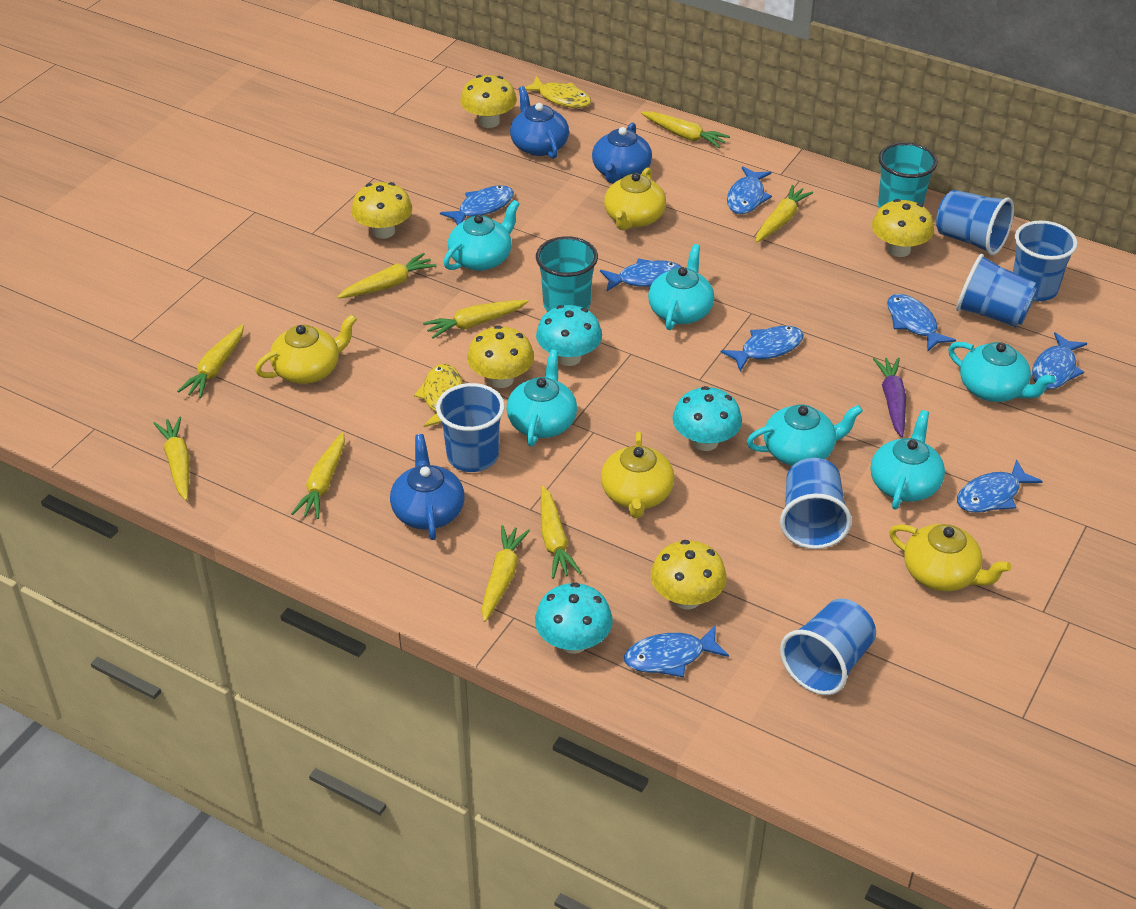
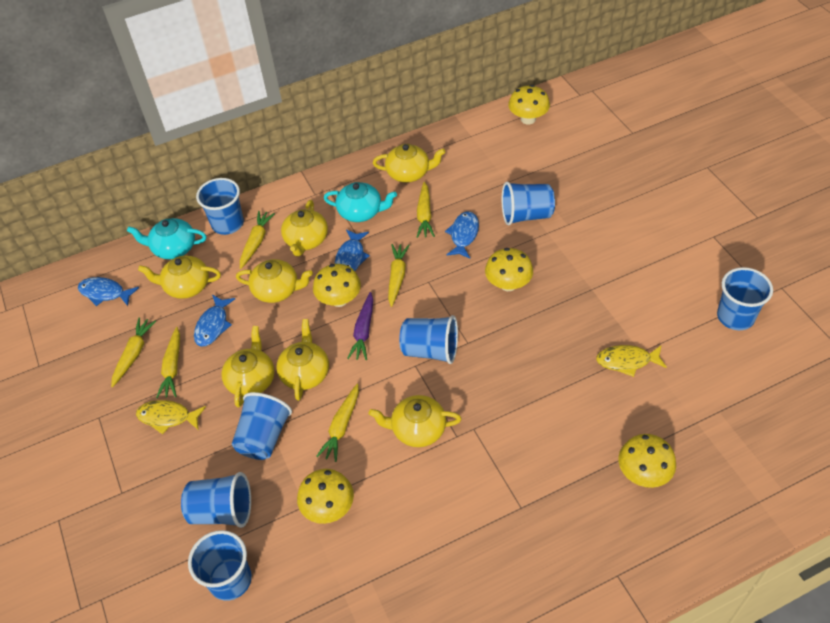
blue cup: [436,383,505,472] [780,458,852,549] [780,598,876,695] [936,190,1014,255] [956,254,1038,327] [1013,220,1078,301] = 6 -> [181,472,251,528] [188,530,252,601] [196,178,244,235] [232,392,292,460] [399,315,458,364] [502,182,555,225] [717,267,773,330] = 7
blue fish: [440,185,514,225] [600,259,681,291] [624,625,729,677] [721,326,804,371] [727,166,772,214] [887,294,956,351] [957,459,1043,513] [1032,332,1087,390] = 8 -> [78,277,139,306] [194,295,235,346] [335,229,370,271] [445,211,479,259] = 4
blue teapot: [390,434,464,540] [510,86,569,159] [592,123,652,183] = 3 -> none = 0
turquoise cup: [536,236,598,311] [878,142,937,208] = 2 -> none = 0
turquoise mushroom: [535,582,613,654] [536,305,602,366] [672,386,742,451] = 3 -> none = 0
turquoise teapot: [443,200,519,271] [506,349,577,447] [648,244,714,330] [747,404,863,466] [871,410,945,510] [948,342,1056,402] = 6 -> [127,218,206,259] [324,182,397,222] = 2
yellow carrot: [153,416,190,501] [177,324,244,398] [291,432,345,519] [337,253,436,299] [423,300,529,339] [482,525,530,622] [541,486,581,579] [641,111,730,148] [756,185,813,242] = 9 -> [111,317,156,387] [156,327,180,398] [240,211,275,269] [316,384,359,462] [388,244,410,307] [417,182,435,238] = 6
yellow teapot: [255,314,357,384] [601,432,675,518] [604,167,666,231] [889,524,1011,591] = 4 -> [138,256,221,299] [221,326,274,408] [236,259,313,303] [276,319,329,401] [281,200,328,257] [369,395,461,447] [373,144,446,183] = 7

